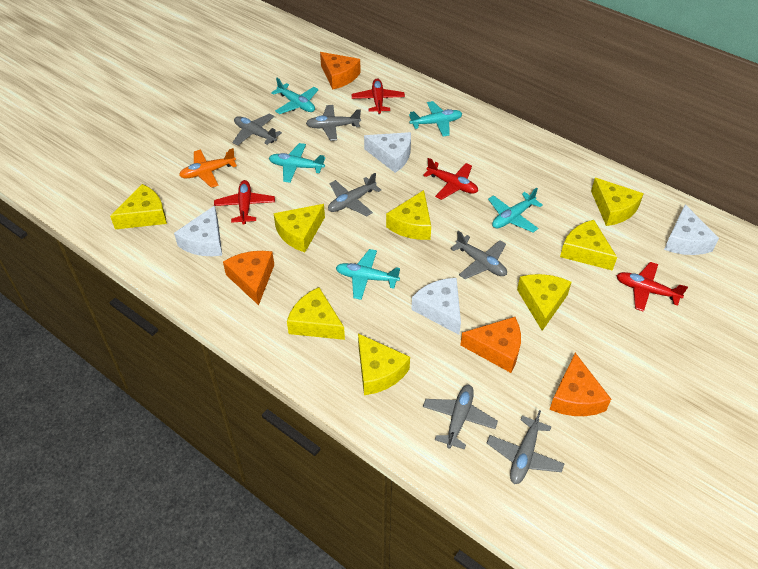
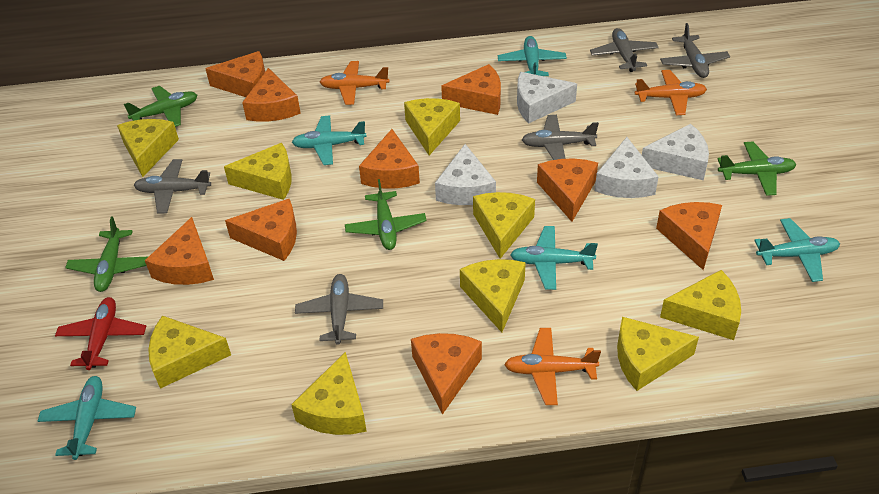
green plane: none = 0 -> [65,217,149,292] [124,86,197,127] [345,179,427,250] [717,141,797,196] = 4
grey plane: [232,113,282,146] [306,105,361,141] [328,173,381,216] [423,385,498,450] [450,231,507,279] [487,410,564,484] = 6 -> [134,159,211,214] [295,274,383,345] [522,115,599,160] [590,28,659,72] [660,23,730,78] = 5
orange cheese: [223,251,274,305] [320,52,361,90] [460,317,521,373] [550,353,611,416] = 4 -> [145,217,214,285] [205,51,265,97] [225,199,297,261] [242,68,301,122] [359,129,420,188] [411,333,482,415] [441,64,501,115] [537,158,598,222] [656,202,722,270] = 9
orange plane: [179,148,237,188] = 1 -> [320,61,389,105] [504,328,601,405] [635,70,707,115] = 3
red plane: [214,180,275,225] [352,79,405,114] [423,158,478,200] [616,262,688,312] = 4 -> [55,297,146,370] = 1
yellow cheese: [110,184,167,229] [273,204,325,252] [287,287,345,340] [358,333,410,395] [386,190,431,240] [517,274,571,331] [560,220,617,271] [591,178,644,226] = 8 -> [117,119,179,177] [148,316,231,389] [224,143,292,200] [291,352,367,435] [404,98,460,155] [460,259,526,332] [473,192,535,259] [617,317,699,391] [660,270,741,340] = 9

